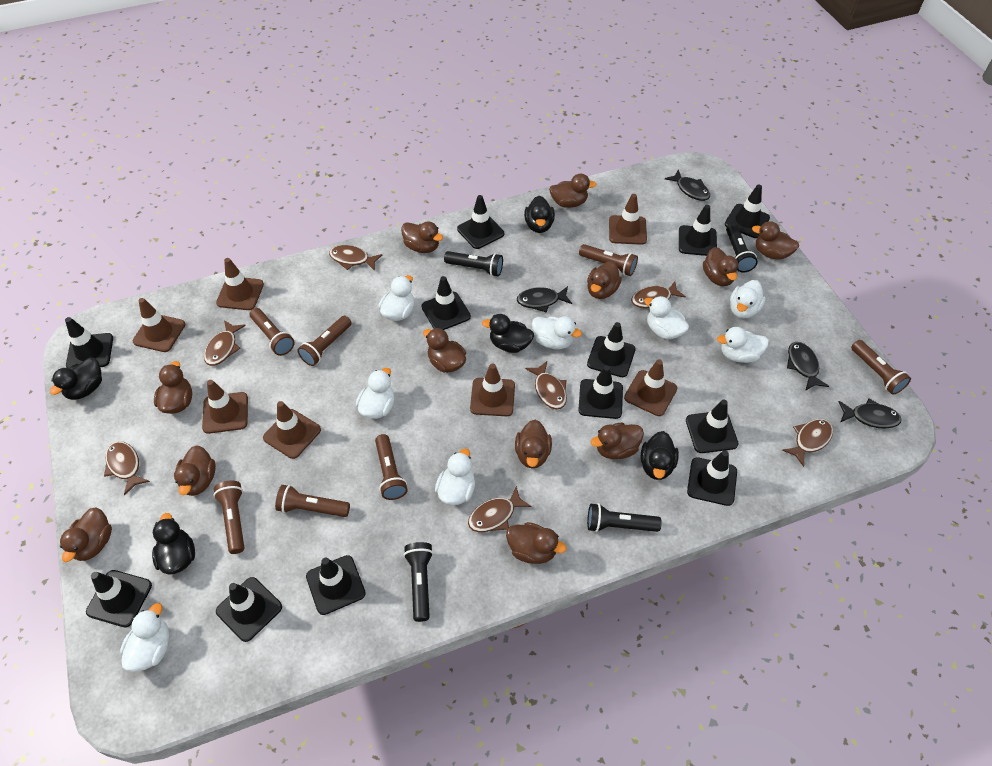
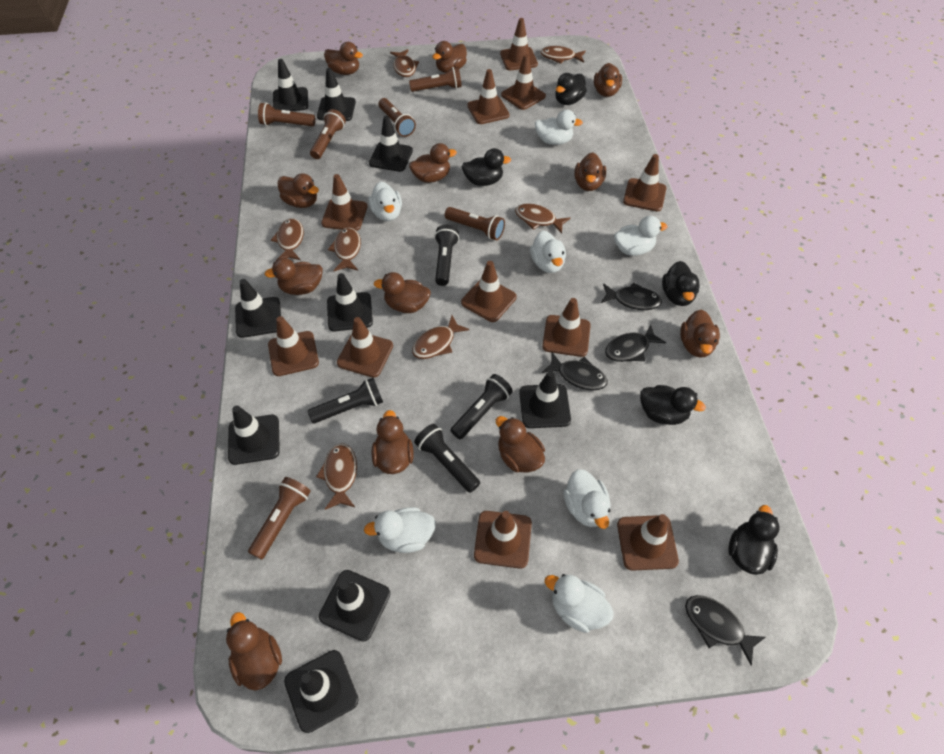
black traffic cone: [65,317,113,368] [86,570,152,627] [216,577,282,642] [306,555,366,615] [421,276,471,330] [457,195,504,249] [578,365,623,419] [587,322,636,377] [679,205,717,256] [686,399,738,453] [687,450,737,506] [725,185,770,238] = 12 -> [228,406,280,465] [235,279,281,338] [273,59,308,111] [284,650,358,733] [317,68,356,121] [319,570,390,642] [327,273,373,331] [369,116,413,172] [519,371,571,428] = 9
brown flashlight: [213,481,244,554] [250,308,295,356] [275,485,350,517] [297,316,351,366] [375,434,407,500] [579,244,638,276] [851,340,911,395] = 7 -> [248,477,311,560] [258,103,315,126] [310,109,346,159] [379,98,416,137] [409,67,462,92] [445,207,505,240] = 6
brown traffic cone: [133,298,185,352] [202,380,248,434] [216,258,264,310] [263,401,321,459] [470,364,515,416] [609,194,647,245] [624,359,677,416] = 7 -> [268,316,319,376] [321,174,367,231] [337,317,393,378] [461,261,517,322] [467,69,510,124] [474,511,532,569] [500,18,538,70] [501,54,546,110] [542,298,591,357] [617,514,679,571] [623,154,666,212] = 11
white duck: [120,603,170,672] [356,368,394,419] [378,275,414,321] [435,448,475,505] [532,316,582,349] [644,296,689,339] [717,327,769,363] [730,280,765,318] = 8 -> [364,507,436,553] [368,182,402,221] [530,230,566,273] [535,110,583,145] [545,574,614,633] [563,469,611,529] [614,216,668,256] = 7

